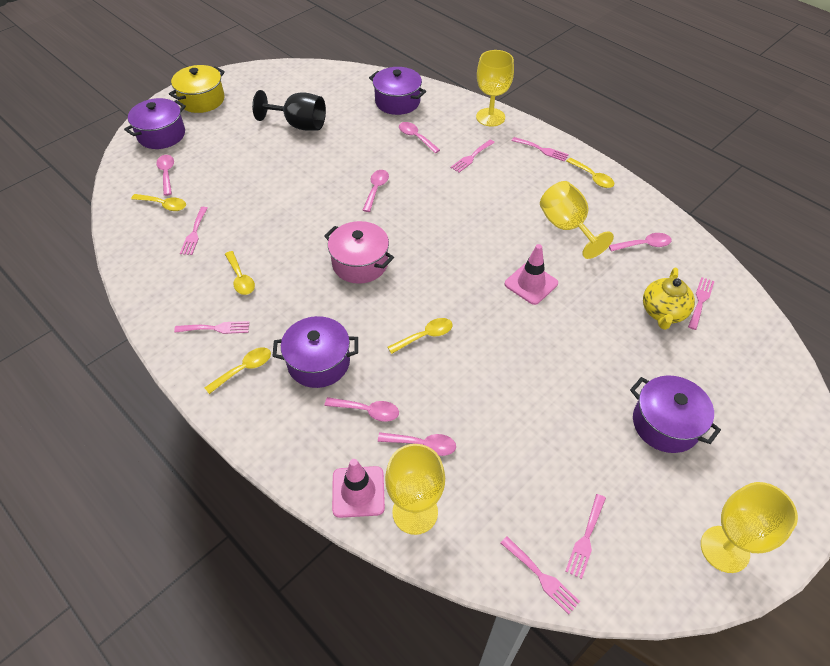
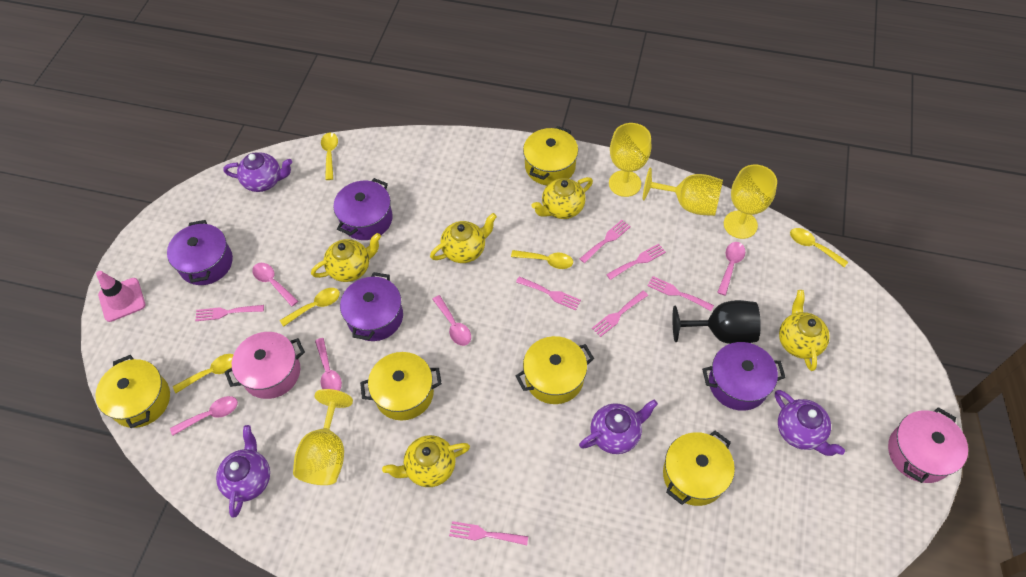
pink pot: [324,221,394,284] = 1 -> [225,332,305,399] [888,407,968,483] = 2
pink spoon: [156,155,174,196] [324,397,399,422] [363,170,389,212] [378,432,456,456] [399,122,440,153] [609,233,672,252] = 6 -> [170,396,238,436] [252,263,298,307] [315,338,342,391] [432,295,471,346] [717,242,745,296] = 5
pink traffic cone: [332,459,385,518] [504,244,558,305] = 2 -> [96,271,145,322] = 1
purple teapot: none = 0 -> [216,425,270,517] [223,152,292,192] [579,400,658,454] [775,390,845,456] = 4
yellow pot: [169,65,225,113] = 1 -> [95,355,170,428] [360,352,442,420] [516,336,594,404] [523,126,578,185] [663,431,735,506] = 5
yellow teapot: [643,268,695,330] = 1 -> [311,233,381,282] [382,435,470,487] [430,213,497,263] [531,177,593,219] [779,290,830,371] = 5

